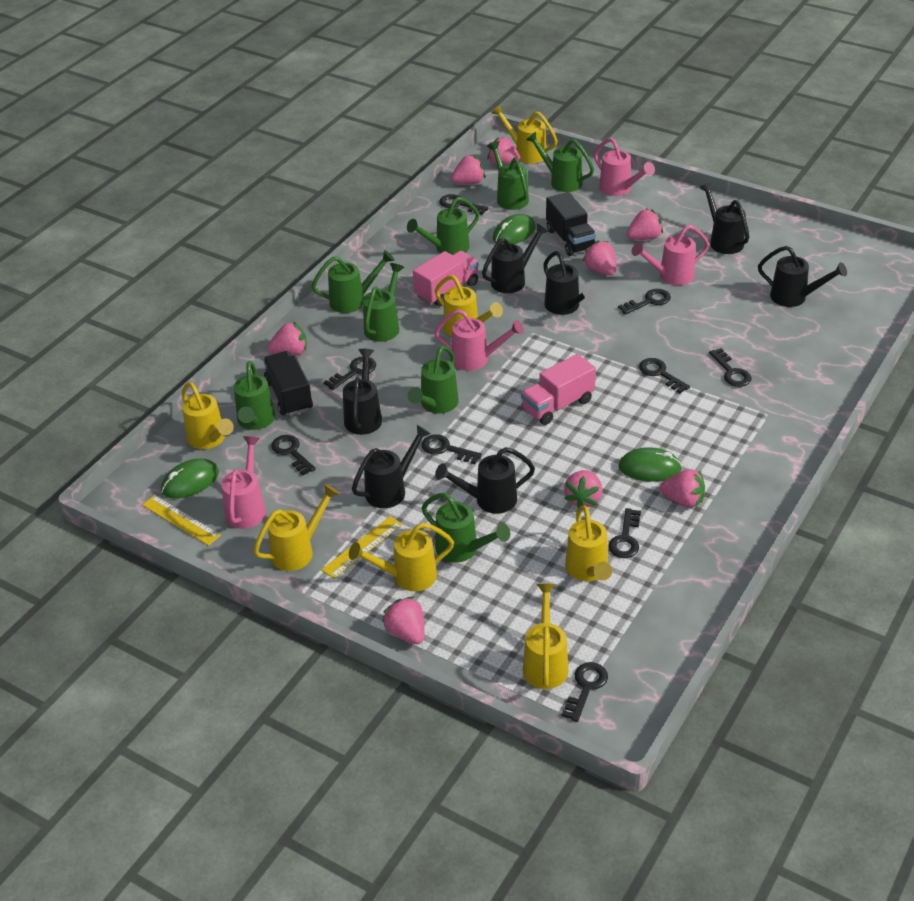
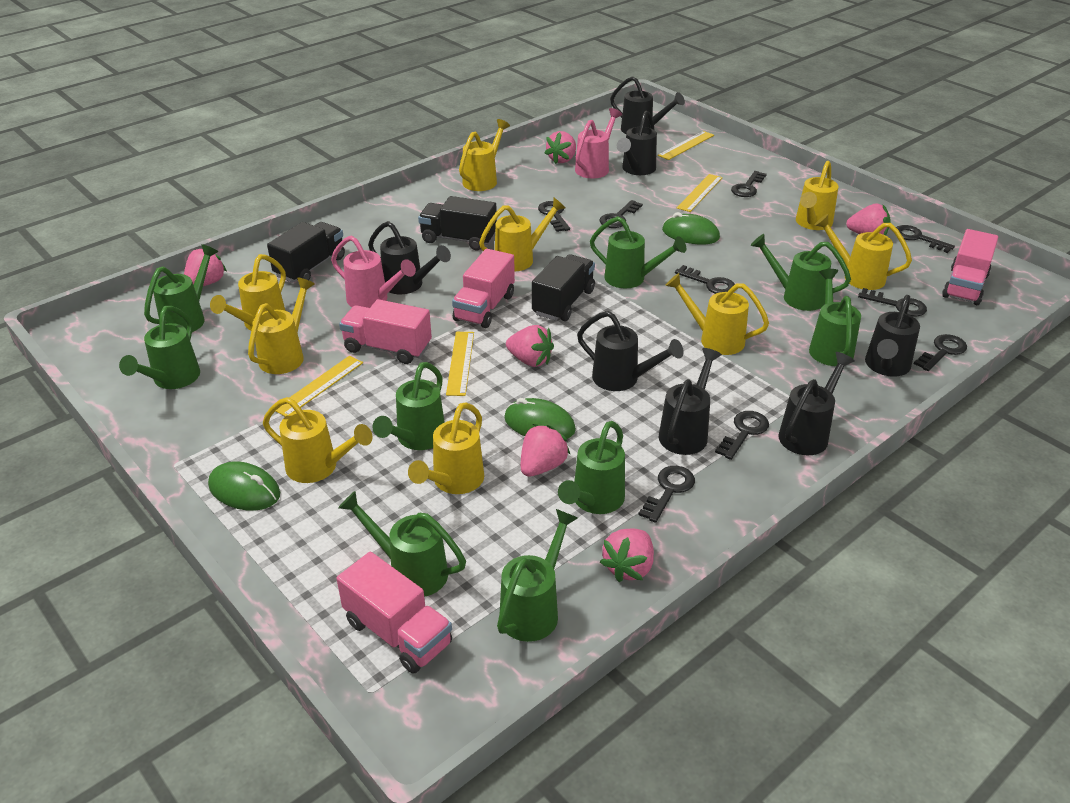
black truck: [263,351,313,416] [546,192,596,256] = 2 -> [267,222,345,283] [418,196,497,250] [532,254,595,321] = 3
green watering can: [234,361,275,430] [311,250,395,313] [363,263,404,342] [407,197,480,255] [408,346,459,414] [422,493,510,563] [487,141,529,210] [526,131,594,192] = 8 -> [119,306,200,389] [144,244,219,332] [338,491,466,597] [372,362,445,450] [497,509,578,642] [558,421,625,514] [590,216,686,288] [751,234,851,311] [809,269,861,366] = 9
pink strawberry: [268,322,307,356] [382,596,424,644] [451,155,485,184] [487,137,521,165] [564,470,602,508] [582,240,616,275] [627,209,663,240] [660,469,705,508] = 8 -> [184,249,227,286] [506,325,554,367] [521,424,571,477] [545,131,576,164] [600,528,654,582] [846,203,891,236] = 6
pink truck: [413,251,479,306] [521,354,596,425] = 2 -> [336,552,452,674] [339,299,432,364] [452,249,515,328] [942,229,998,305] = 4
pink watering can: [221,436,266,529] [434,309,524,371] [594,138,655,196] [632,225,710,285] = 4 -> [331,236,416,308] [575,108,622,178] = 2
yellow ruler: [142,495,221,546] [321,516,403,579] = 2 -> [276,356,363,417] [446,332,474,396] [658,131,714,160] [677,174,723,212] = 4
yellow watering can: [182,382,234,449] [253,484,340,571] [349,523,454,591] [435,275,503,336] [492,105,558,163] [523,584,568,689] [565,505,612,581] = 7 -> [210,254,286,330] [248,278,315,374] [263,397,372,483] [408,402,484,494] [459,119,510,191] [479,198,566,272] [665,273,769,355] [796,161,838,230] [814,214,912,290] = 9

